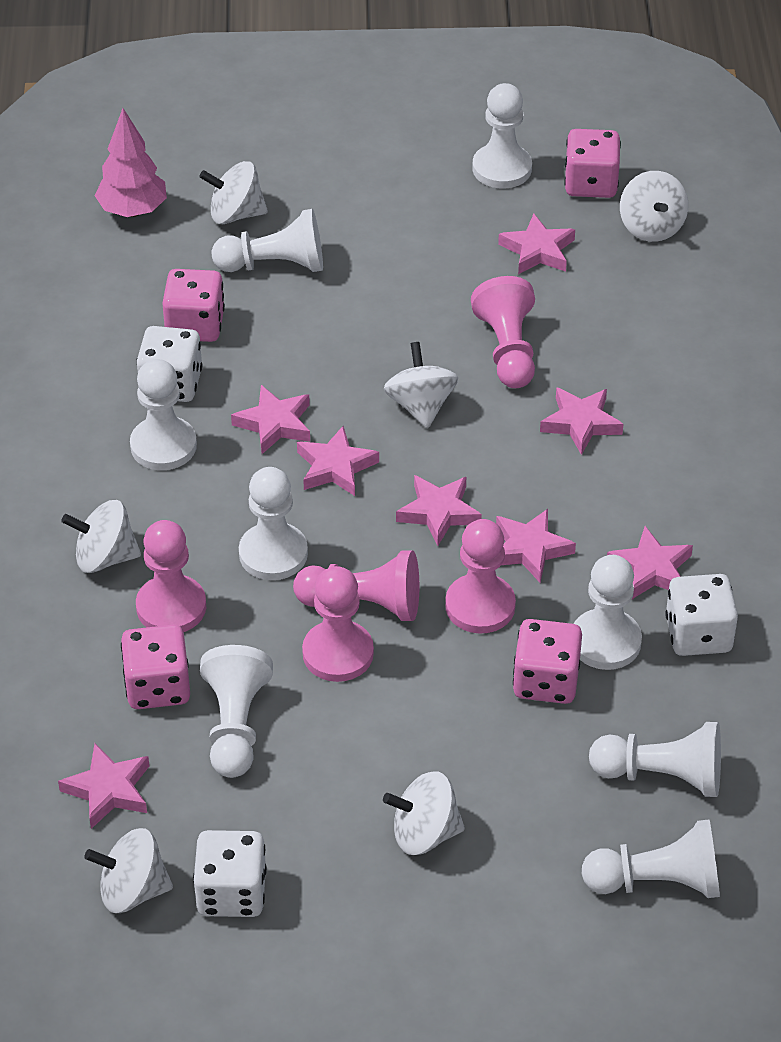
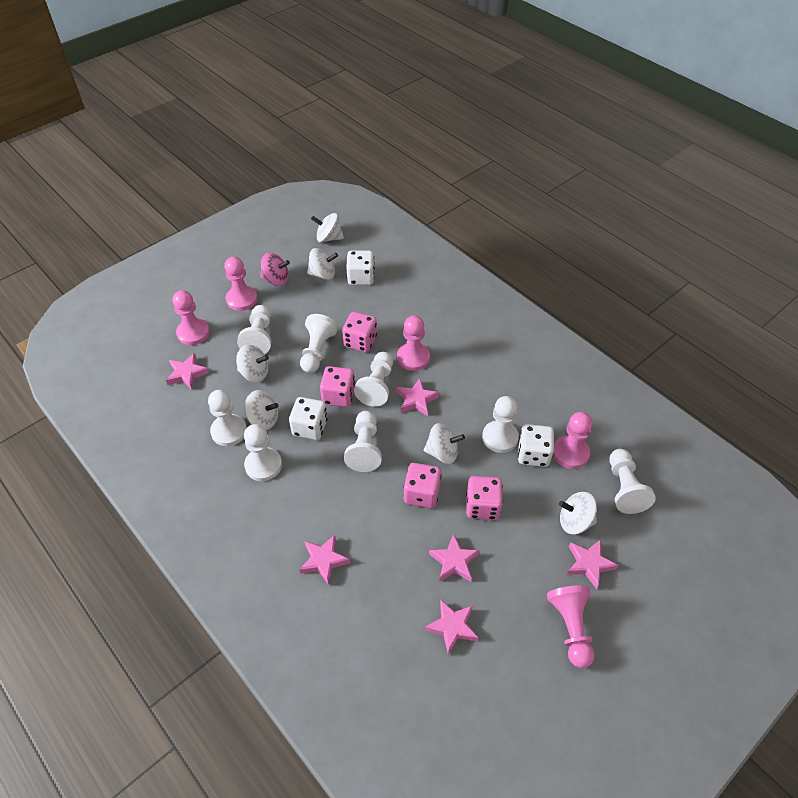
pink spinning top: none = 0 -> [260,253,290,286] = 1
pink star: [58,744,149,829] [231,385,310,454] [297,426,379,496] [396,475,482,546] [496,509,576,583] [498,214,575,274] [540,387,623,455] [607,526,693,599] = 8 -> [166,353,209,390] [299,535,350,585] [396,378,439,416] [425,600,479,654] [429,534,480,582] [567,539,618,589] = 6
pink tree: [95,108,167,217] = 1 -> none = 0

